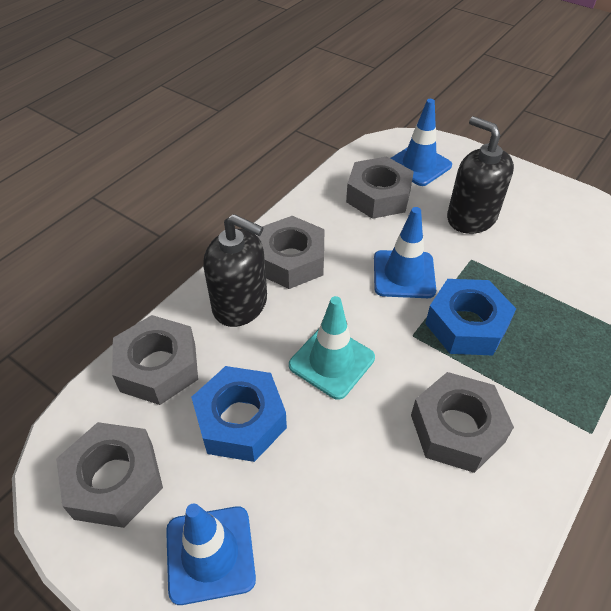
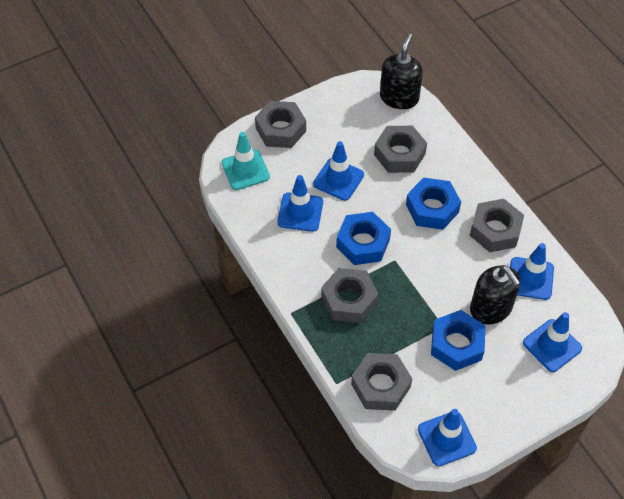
blue nut: [191,366,287,462] [425,279,516,355] = 2 -> [336,212,391,265] [406,178,461,230] [431,310,486,371] = 3
blue traffic cone: [166,504,256,605] [374,207,436,298] [390,99,452,186] = 3 -> [277,175,323,232] [313,141,364,201] [418,409,477,466] [510,243,554,300] [523,312,582,372] = 5

